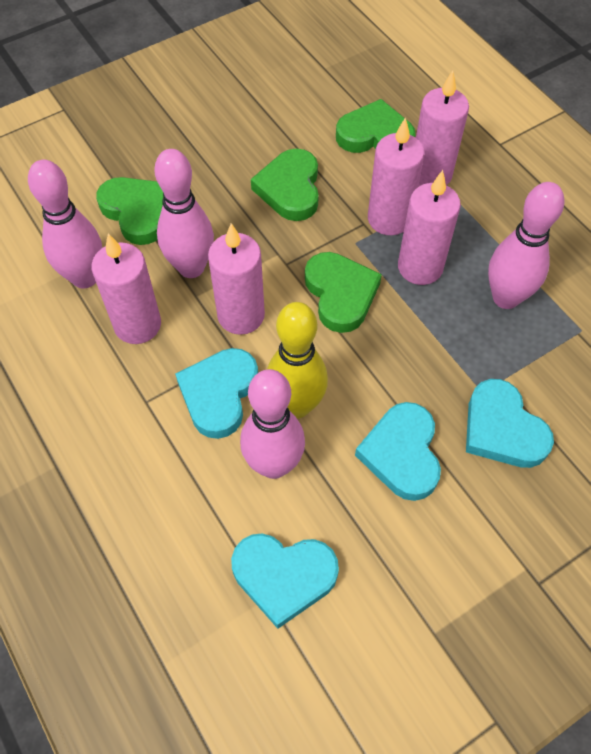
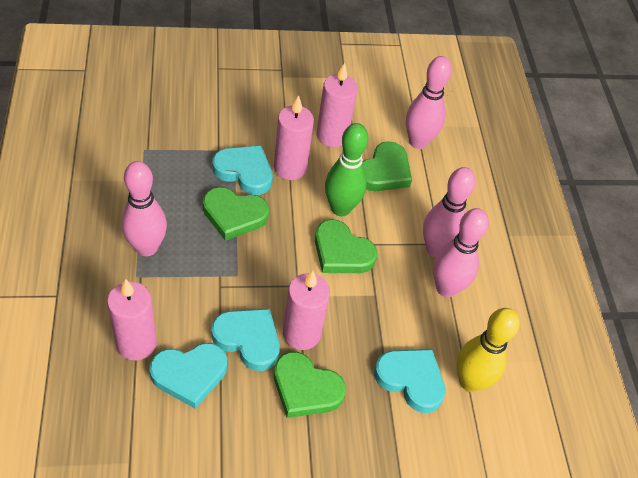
green bowling pin: none = 0 -> [325,123,368,216] = 1
pink candle: [91,233,161,344] [208,223,265,335] [368,117,424,235] [398,170,461,285] [416,71,469,186] = 5 -> [107,279,157,361] [274,95,314,180] [283,271,330,350] [316,63,358,147] = 4

